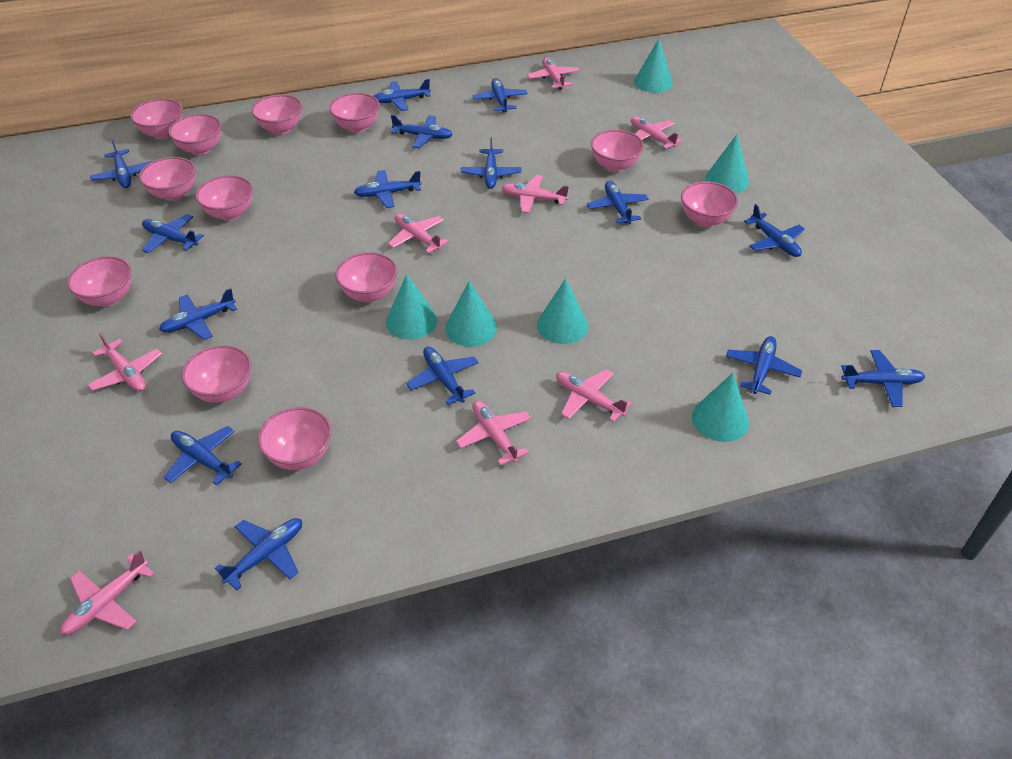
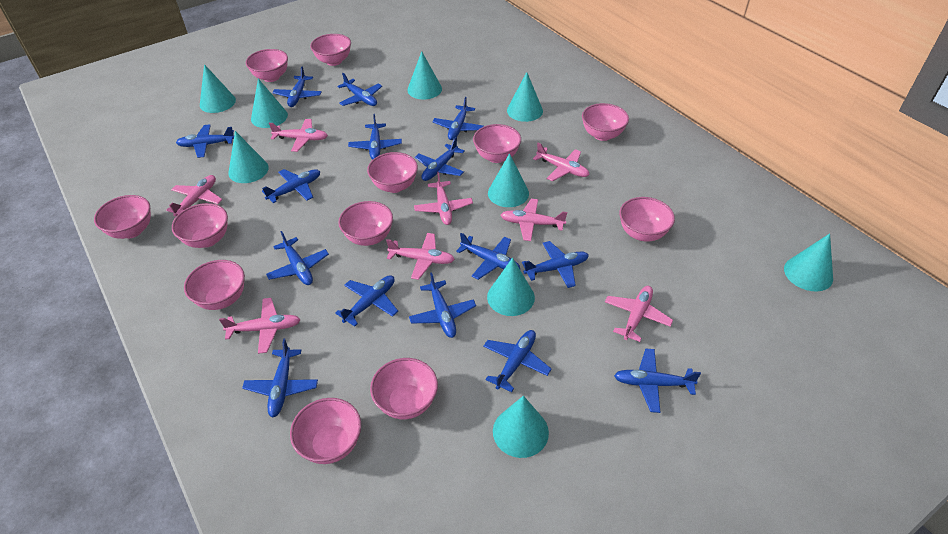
turquoise cone: [386,274,437,340] [445,281,497,347] [537,278,588,344] [634,39,673,93] [692,373,749,442] [705,134,749,193] = 6 -> [200,64,236,113] [228,131,269,183] [251,78,288,128] [407,51,442,99] [487,258,535,316] [488,153,529,207] [493,396,549,458] [507,72,543,122] [784,233,833,292] = 9

